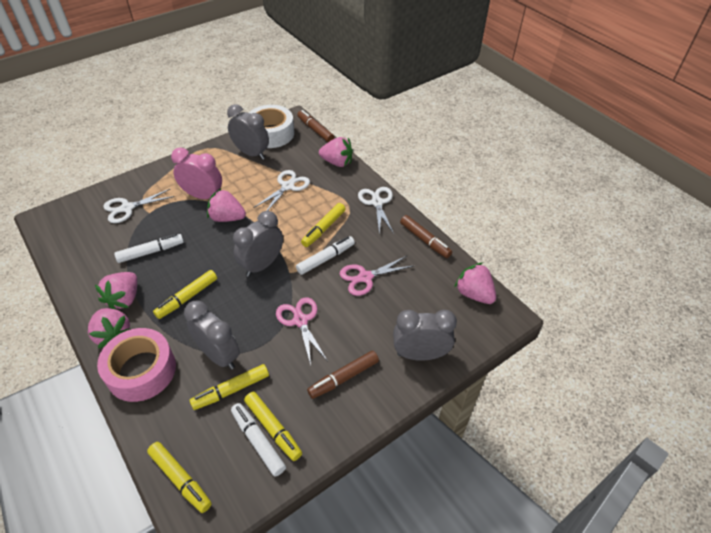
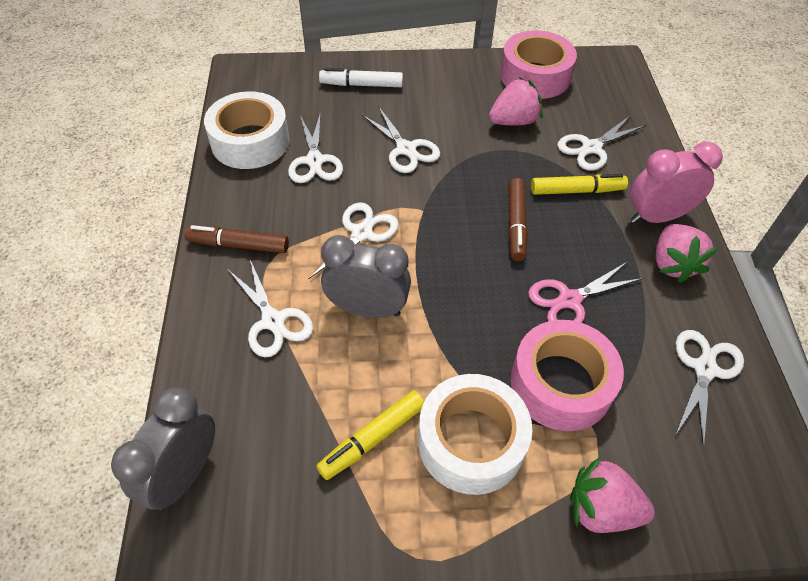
brown marker: [297,110,334,142] [307,351,379,399] [400,215,452,258] = 3 -> [185,225,289,253] [508,178,528,261] = 2
grey clock: [184,301,240,369] [227,104,269,160] [233,211,283,277] [393,310,457,361] = 4 -> [111,387,215,510] [321,235,411,318] = 2
pink scissors: [276,297,327,365] [340,256,413,296] = 2 -> [528,262,643,323] = 1
pink strawberry: [88,308,131,349] [95,272,137,309] [207,189,246,222] [319,137,353,167] [454,263,496,304] = 5 -> [489,77,543,125] [570,457,655,533] [655,224,717,283] = 3
pink tape: [97,328,176,402] = 1 -> [500,30,577,99] [511,320,624,431] = 2
white marker: [114,234,184,263] [231,403,286,477] [296,236,355,275] = 3 -> [319,68,403,87] = 1
white scissors: [103,189,174,223] [253,170,310,211] [358,187,394,235] = 3 -> [228,260,313,357] [288,113,343,183] [309,203,399,279] [361,106,440,173] [557,115,646,171] [675,330,744,448] = 6
white tape: [249,105,294,148] = 1 -> [204,91,290,169] [418,374,532,495] = 2
yellow marker: [147,442,212,513] [153,270,217,319] [190,364,269,410] [244,392,302,461] [301,203,345,247] = 5 -> [317,391,424,480] [531,174,628,195] = 2

